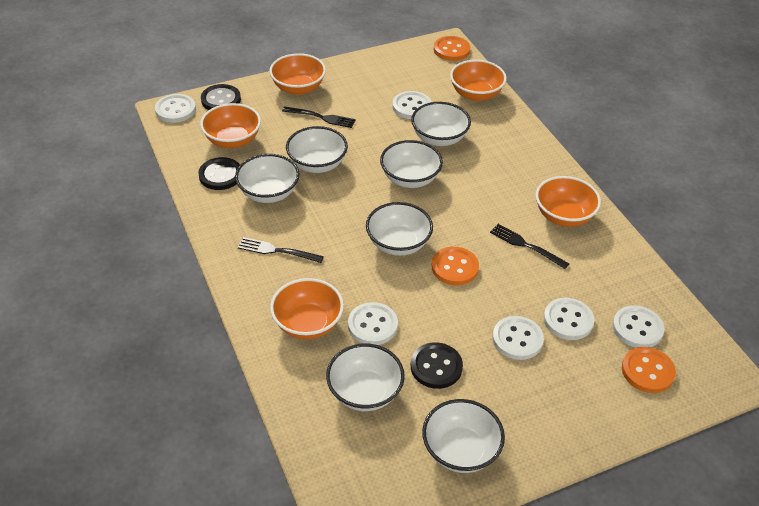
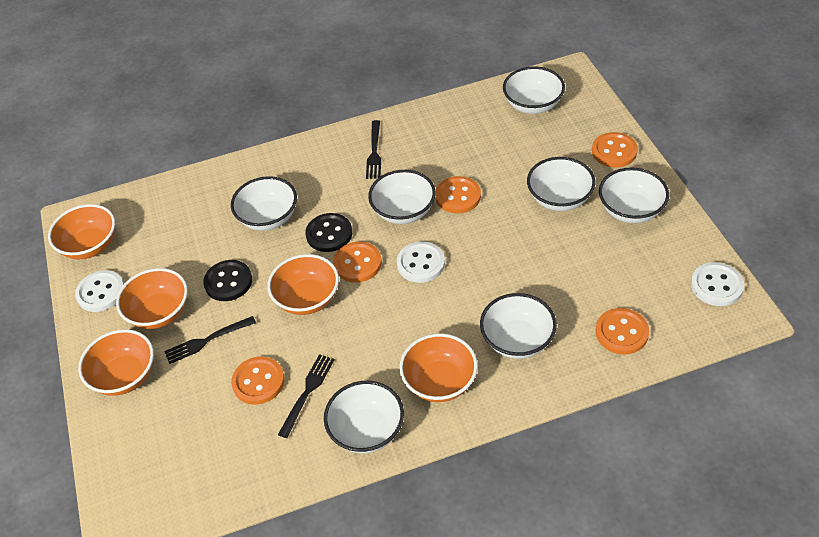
black button: [198,157,240,190] [201,84,241,110] [411,342,463,389] = 3 -> [203,260,252,301] [305,213,352,252] = 2
orange button: [432,247,479,285] [434,36,470,61] [622,347,676,393] = 3 -> [231,356,285,405] [333,242,382,283] [435,176,481,213] [592,132,638,167] [596,308,649,354] = 5
white button: [155,94,196,123] [348,302,398,345] [392,91,432,119] [493,316,544,360] [544,298,595,340] [613,305,664,348] = 6 -> [75,270,124,312] [396,242,445,283] [691,262,744,306] = 3

